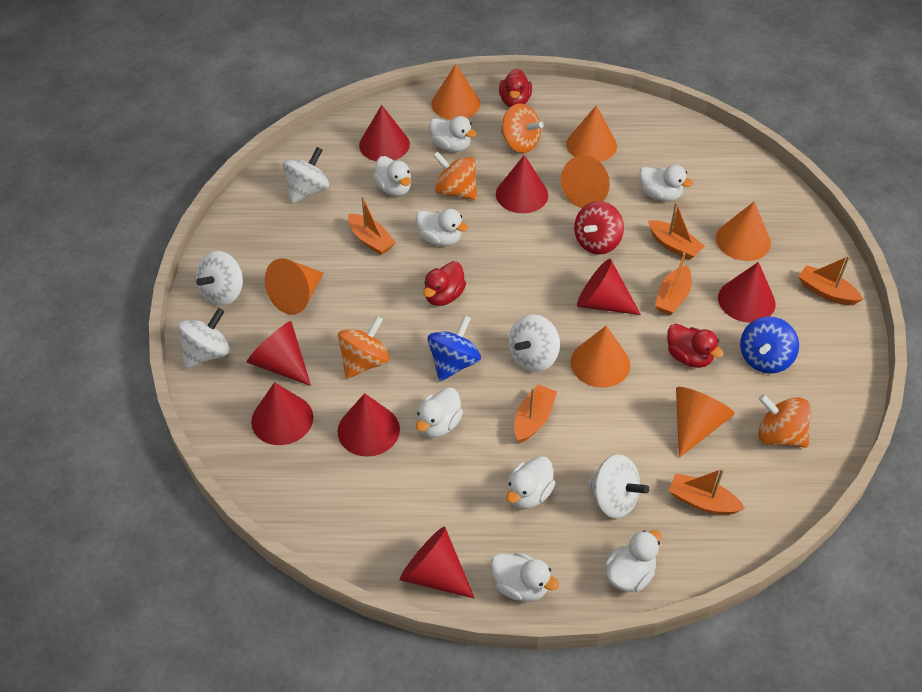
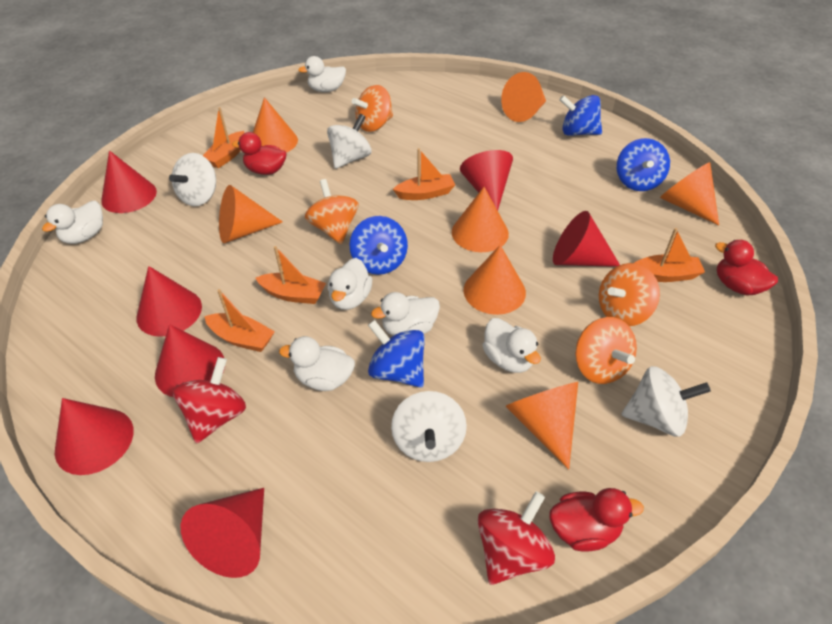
blue spinning top: [427,315,481,382] [740,316,799,374] = 2 -> [349,216,408,275] [368,320,425,388] [559,95,602,136] [617,138,670,191] = 4
orange boat: [348,196,396,255] [514,384,557,443] [648,202,705,260] [655,253,692,315] [669,468,745,515] [798,256,863,305] = 6 -> [203,107,245,168] [204,289,275,352] [256,246,326,304] [393,148,455,200] [635,228,705,282] = 5
red cone: [247,321,311,386] [251,382,313,445] [338,393,400,457] [359,105,410,161] [400,526,475,599] [496,155,548,213] [577,259,641,315] [718,262,775,323] = 8 -> [55,398,134,475] [101,150,157,213] [136,266,202,337] [155,324,225,397] [181,488,264,578] [460,150,513,211] [553,211,620,267] = 7
red spinning top: [574,201,624,255] = 1 -> [173,357,246,444] [478,491,555,585] = 2
white duck: [373,156,411,196] [416,209,468,246] [416,387,463,438] [429,116,477,152] [491,552,559,602] [506,456,556,509] [605,530,662,592] [639,165,693,202] = 8 -> [42,201,103,244] [279,336,355,391] [298,56,346,92] [328,258,372,310] [371,292,440,336] [482,318,541,373] = 6
white spinning top: [178,308,230,369] [196,251,243,306] [283,147,329,204] [508,314,560,372] [587,455,649,518] = 5 -> [169,153,216,206] [327,114,372,169] [391,391,467,462] [621,366,711,437] = 4

